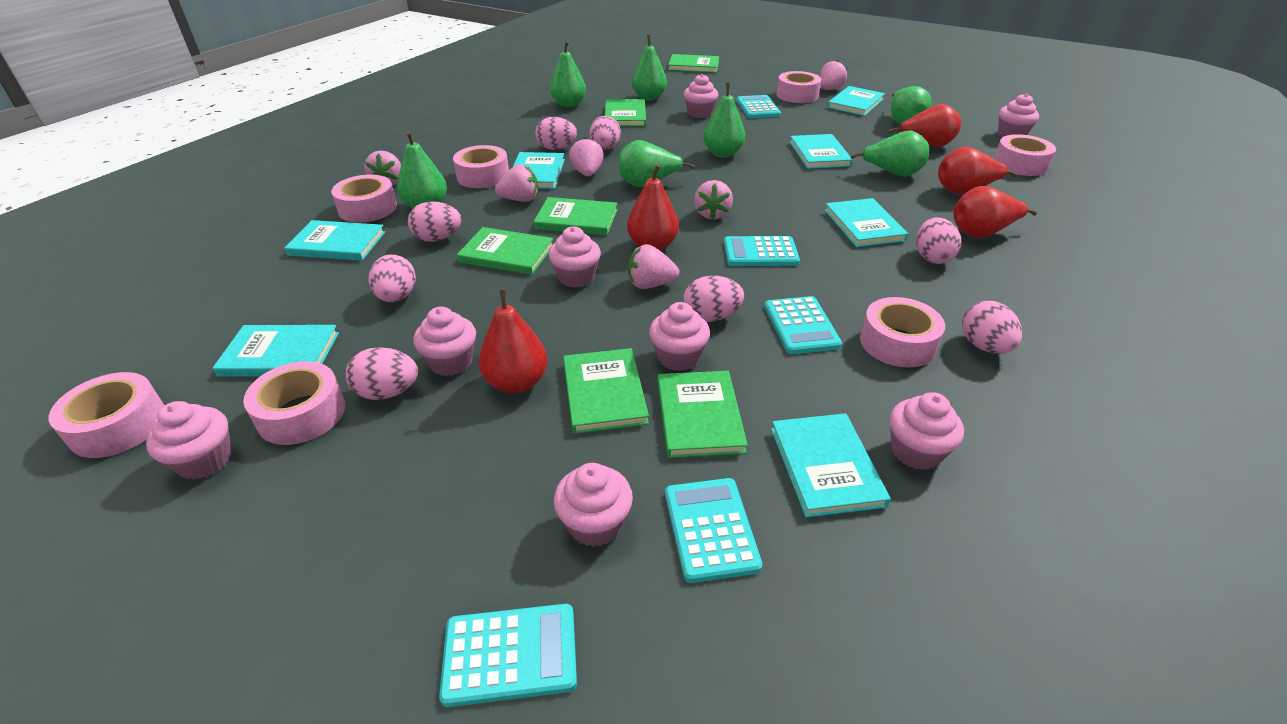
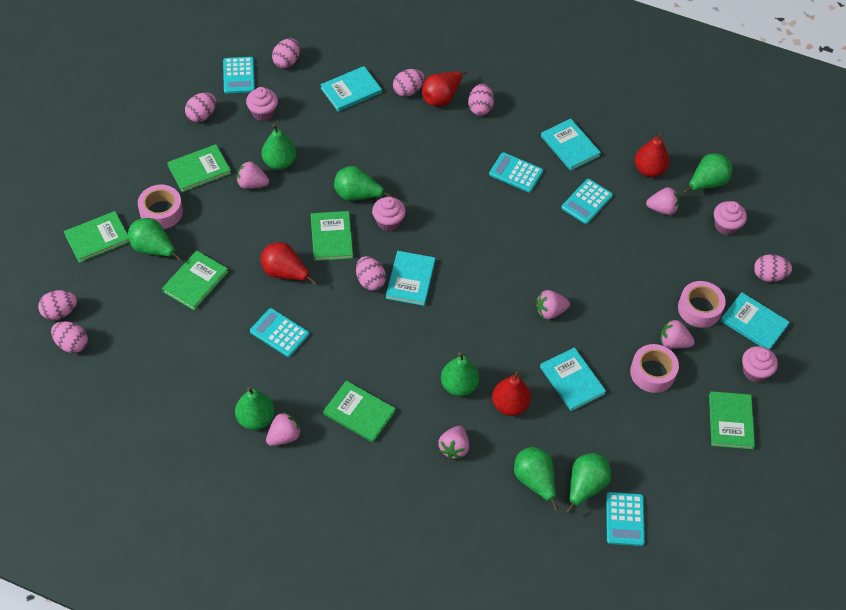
green pear: [397,131,447,209] [550,41,586,107] [619,140,695,187] [632,35,667,100] [703,83,745,158] [850,130,929,177] [891,86,932,125] = 7 -> [128,218,181,261] [235,387,275,430] [261,124,296,170] [334,166,393,201] [441,352,479,396] [514,447,558,510] [566,453,611,513] [683,153,732,194] = 8
pink cupcake: [146,401,231,480] [413,307,476,376] [548,227,601,288] [554,463,633,547] [649,302,710,371] [684,74,718,118] [889,392,964,470] [998,93,1039,137] = 8 -> [246,87,278,121] [372,197,406,231] [714,201,747,235] [742,346,778,383] = 4
pink tape: [48,372,165,458] [243,361,345,445] [331,175,397,223] [453,145,509,188] [777,71,821,103] [860,297,945,367] [994,134,1056,176] = 7 -> [138,185,183,229] [630,344,679,393] [678,281,726,328] = 3
red pear: [479,289,548,393] [627,164,679,250] [888,104,961,147] [938,147,1017,195] [953,186,1037,238] = 5 -> [260,242,316,284] [422,71,467,107] [492,370,531,416] [635,131,669,177] = 4
turquoise book: [212,325,339,377] [284,220,385,261] [513,152,565,189] [771,413,891,518] [790,134,853,169] [825,198,908,247] [827,86,885,116] = 7 -> [320,66,382,112] [386,251,436,306] [540,347,606,411] [541,119,601,171] [720,292,790,350] = 5

